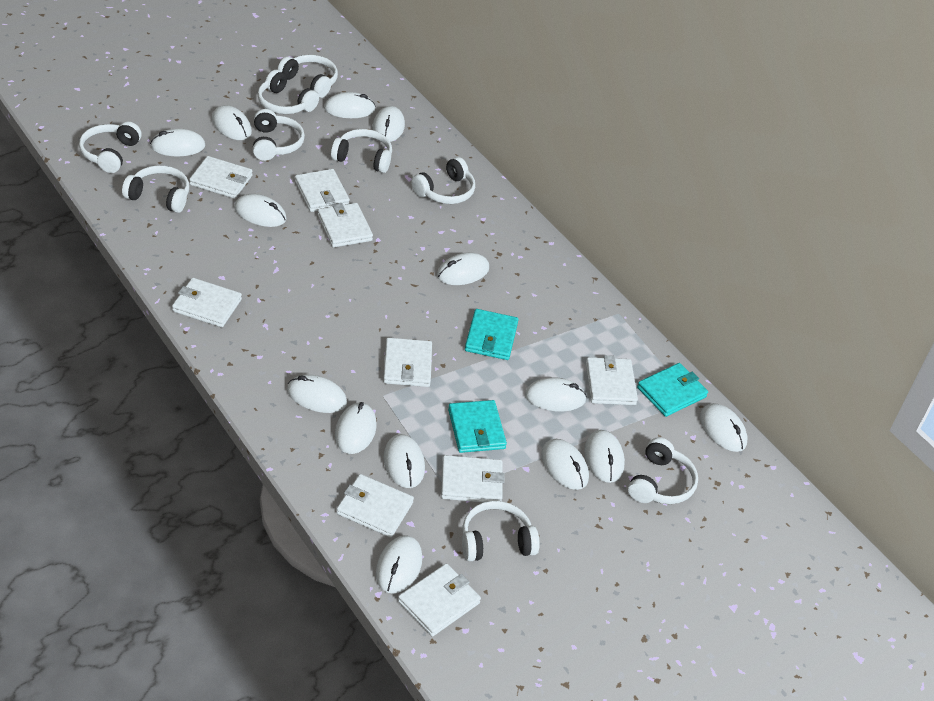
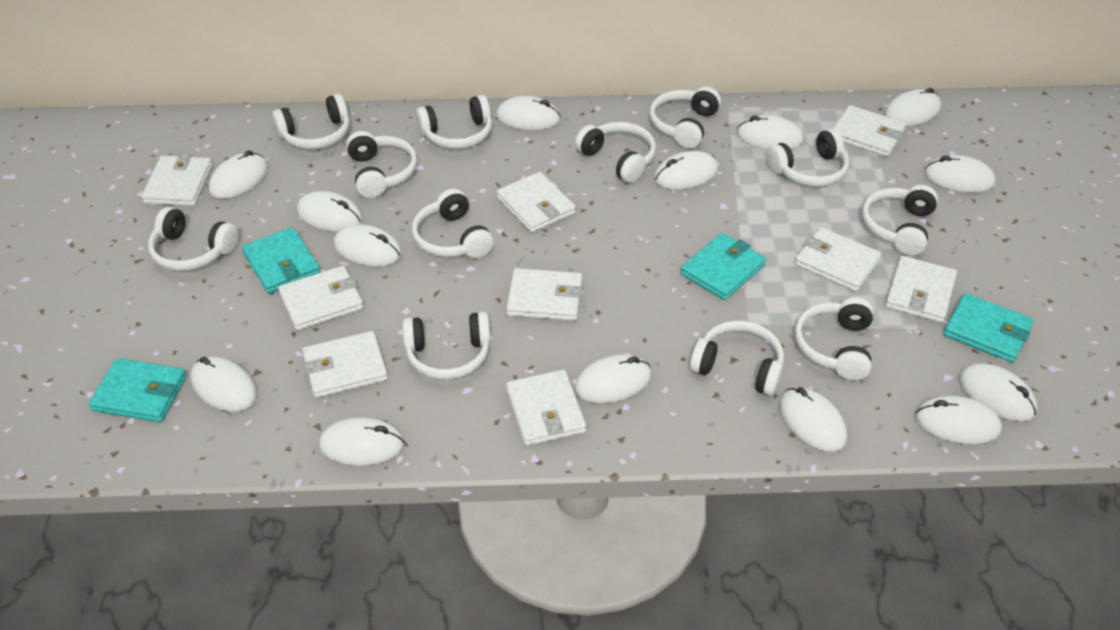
turquoise wallet: [448,400,507,453] [465,309,519,360] [637,363,708,417] = 3 -> [89,358,187,422] [242,227,320,293] [681,233,766,300] [944,293,1033,363] = 4
white headphones: [79,122,142,173] [122,165,189,213] [253,109,305,161] [258,70,319,114] [278,54,338,98] [331,129,392,173] [411,157,475,204] [462,501,540,561] [628,438,698,504] = 9 -> [148,207,238,271] [272,94,349,149] [346,131,417,198] [402,312,491,380] [412,189,494,258] [416,95,492,149] [575,122,656,183] [650,87,721,148] [690,321,784,396] [767,129,849,187] [795,297,873,380] [862,185,938,255] = 12

